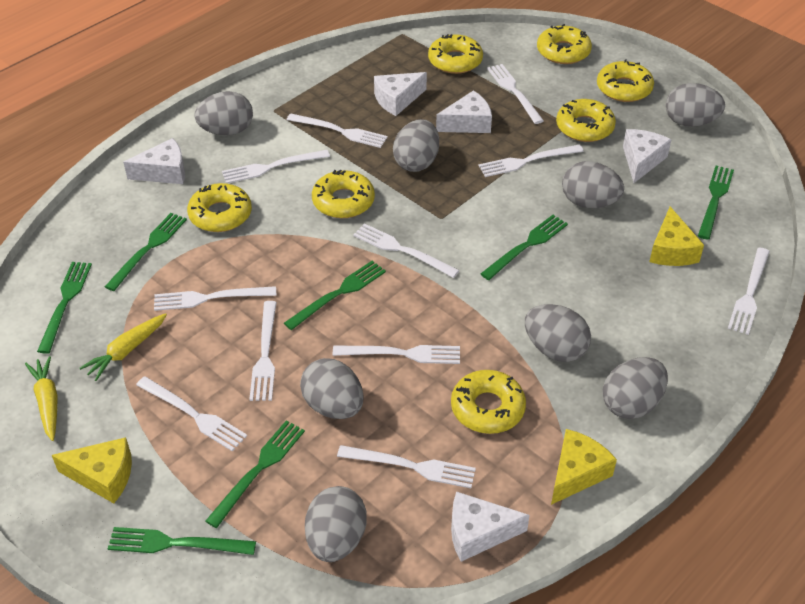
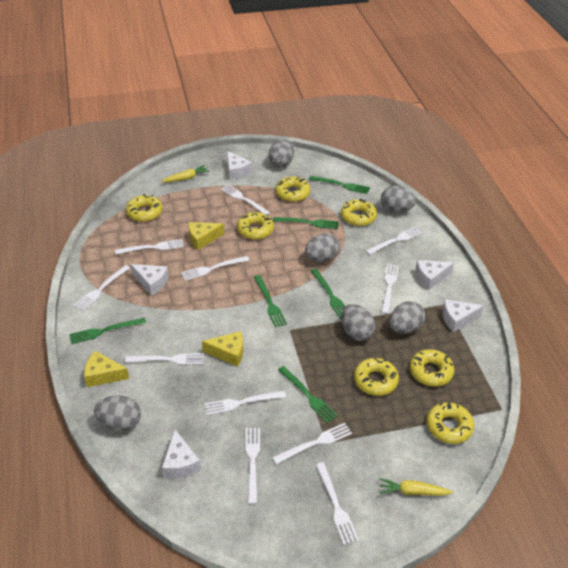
green fork: [37,262,92,354] [105,213,187,291] [108,527,256,555] [206,420,305,528] [284,261,386,330] [480,215,568,280] [698,166,734,240] = 7 -> [69,318,146,344] [254,275,287,327] [273,217,338,229] [278,366,338,423] [309,176,370,194] [311,269,345,319] = 6
grey egg: [195,91,253,136] [300,358,364,419] [305,486,367,562] [393,119,439,172] [525,304,591,362] [562,161,624,208] [603,357,668,419] [666,83,725,127] = 8 -> [94,395,141,431] [269,139,294,168] [305,233,340,262] [341,304,376,341] [381,186,416,212] [389,301,425,334] = 6

